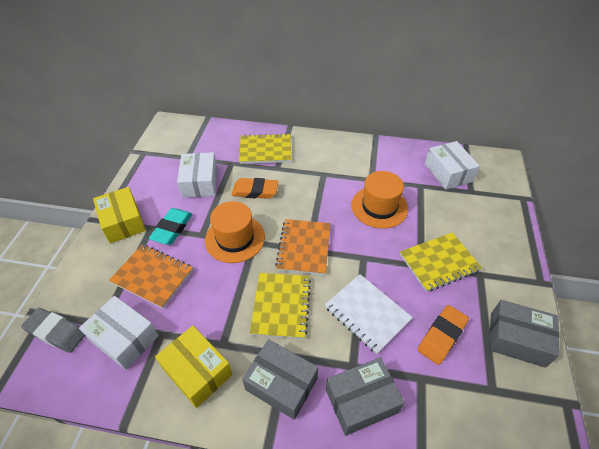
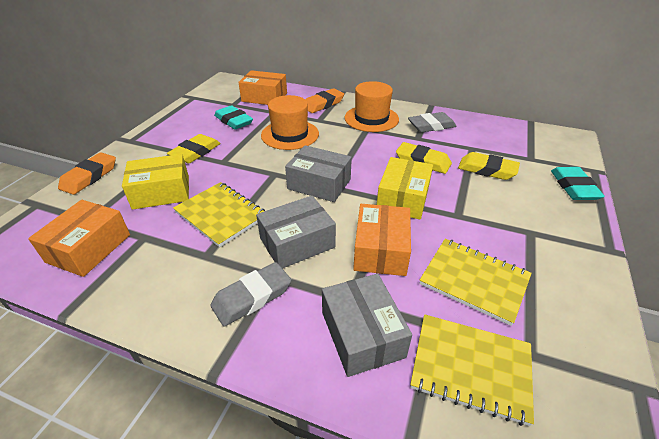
grey eraser: [21,308,85,353] = 1 -> [210,262,291,327] [408,112,456,133] = 2
orange box: none = 0 -> [28,200,130,277] [238,70,287,105] [353,204,411,276] = 3
orange notebook: [109,244,193,308] [275,219,331,275] = 2 -> none = 0
turquoise eraser: [149,208,192,244] = 1 -> [214,105,253,130] [551,167,605,200] = 2
white box: [79,296,159,370] [177,152,217,198] [425,141,480,190] = 3 -> none = 0
white notebook: [325,274,413,354] = 1 -> none = 0
yellow eraser: none = 0 -> [167,134,221,164] [396,142,452,174] [458,152,520,180] = 3

